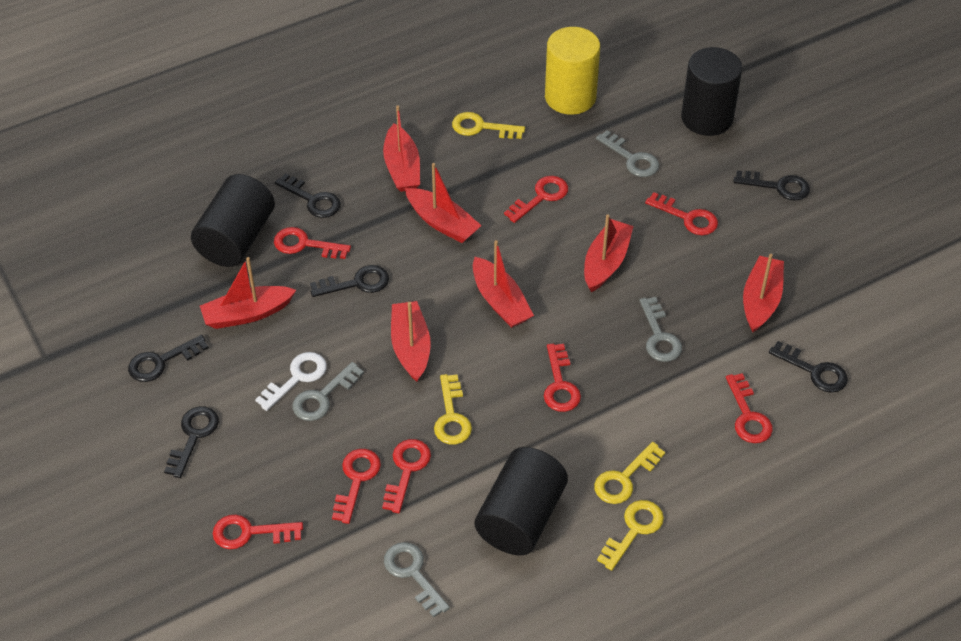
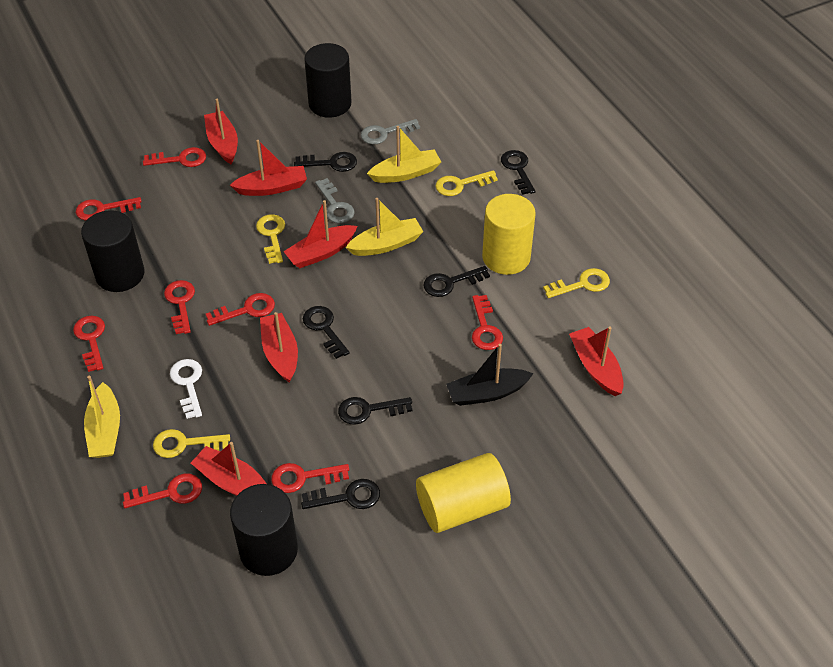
black boat: none = 0 -> [446,344,534,406] = 1
grey key: [292,362,364,421] [384,542,450,618] [596,130,659,177] [639,297,682,362] = 4 -> [315,178,355,223] [361,119,420,144] = 2
red boat: [200,257,296,329] [383,105,420,192] [391,301,431,382] [405,163,482,243] [473,240,534,328] [584,215,634,292] [743,254,784,332] = 7 -> [191,442,267,496] [204,99,238,164] [230,140,307,196] [260,312,298,382] [283,200,358,268] [569,327,624,396] = 6
yellow boat: none = 0 -> [84,376,120,458] [346,198,423,256] [367,126,441,183] = 3
yellow cylinder: [545,27,600,115] = 1 -> [416,453,511,533] [482,194,536,275] = 2

